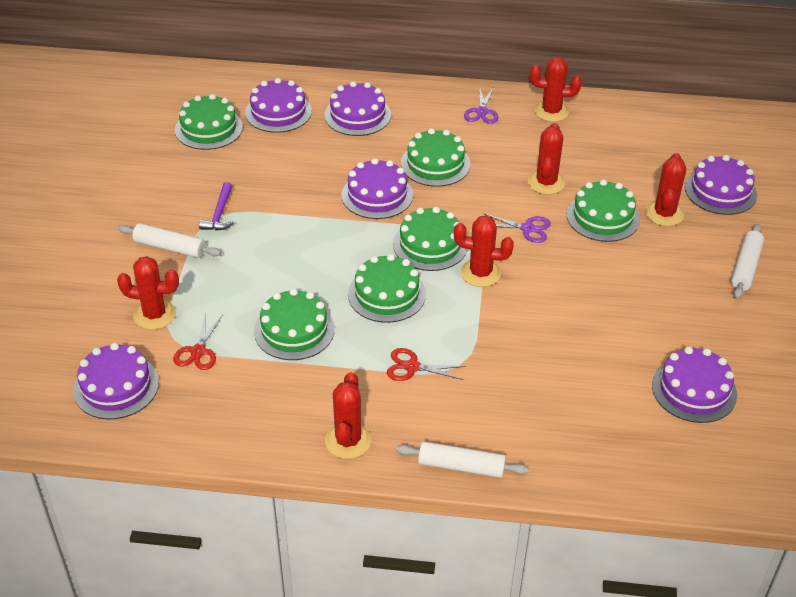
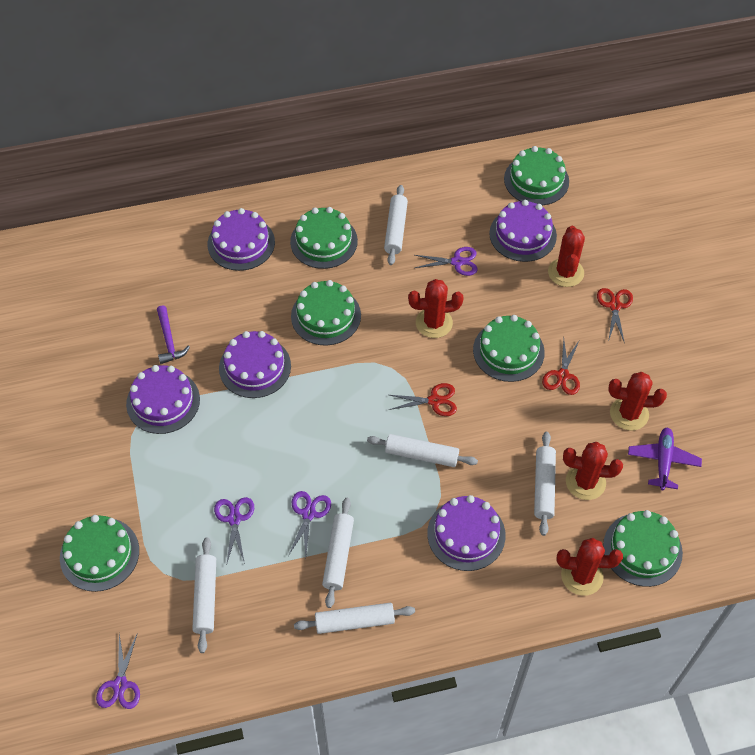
purple cake: [73,343,159,419] [245,78,312,133] [325,81,391,136] [341,158,413,219] [652,347,737,423] [685,155,757,215] = 6 -> [126,365,200,434] [208,208,275,271] [219,331,291,398] [427,495,506,571] [489,200,557,262] = 5
purple plane: none = 0 -> [628,427,702,490] = 1
purple scissors: [464,86,498,124] [483,213,551,243] = 2 -> [96,633,140,709] [214,497,254,564] [288,491,331,558] [415,247,477,276] = 4
red cactus: [117,256,179,330] [325,372,371,459] [454,215,514,287] [528,123,565,195] [530,57,582,122] [645,153,686,226] = 6 -> [408,279,464,338] [548,226,585,287] [557,538,623,596] [563,442,623,500] [608,372,667,430] = 5
red scissors: [173,314,223,370] [387,348,466,381] = 2 -> [389,383,457,416] [542,339,580,395] [597,288,633,343] = 3
white rolling pin: [118,223,221,258] [396,441,529,478] [731,224,764,299] = 3 -> [192,537,216,653] [294,603,415,634] [322,498,354,608] [367,434,478,467] [384,185,408,265] [534,432,556,536] = 6

